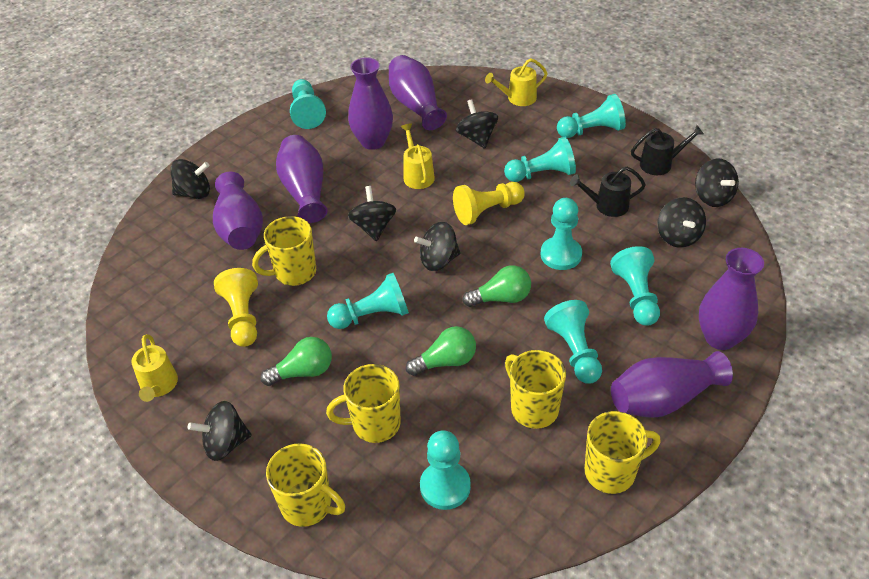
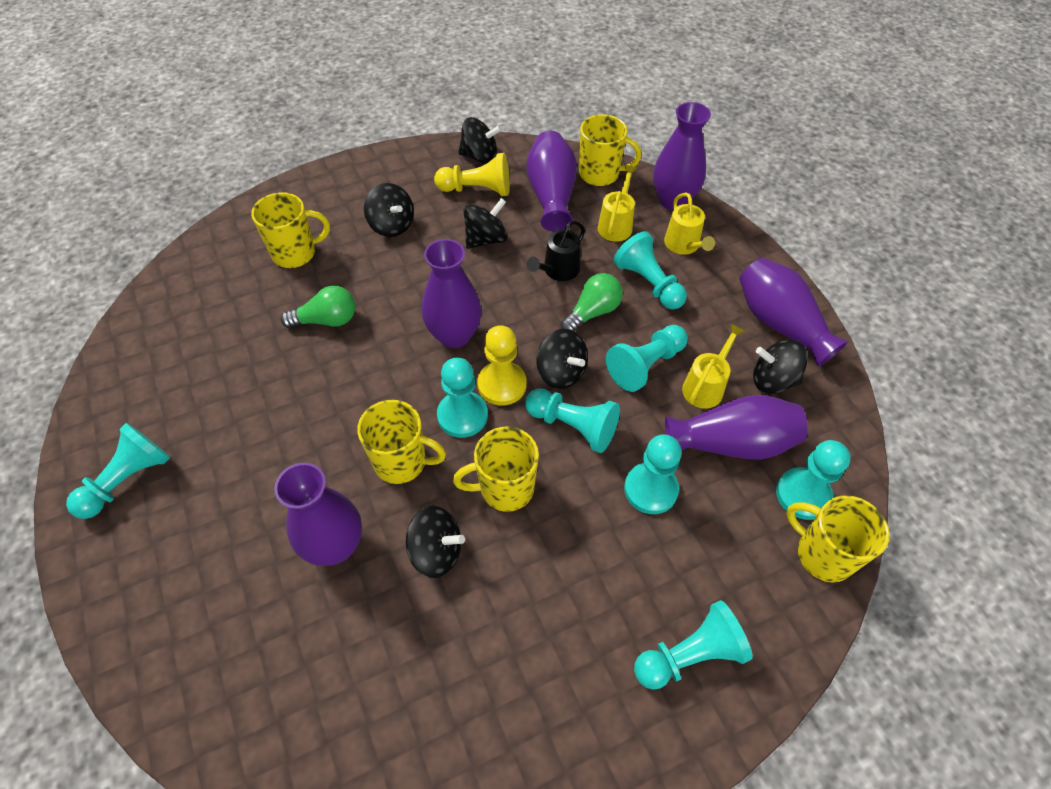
black spinning top: [170,159,210,199] [188,401,252,461] [348,186,396,241] [414,222,460,271] [456,99,498,149] [658,197,706,248] [695,159,739,207] = 7 -> [364,183,414,237] [406,506,465,578] [458,117,502,164] [464,198,507,249] [536,329,588,389] [753,340,808,394] = 6
black watering can: [570,167,646,217] [631,125,704,175] = 2 -> [527,220,585,281] = 1
green light bulb: [260,337,332,386] [406,326,476,376] [462,265,531,307] = 3 -> [281,286,355,328] [561,273,623,331] = 2

